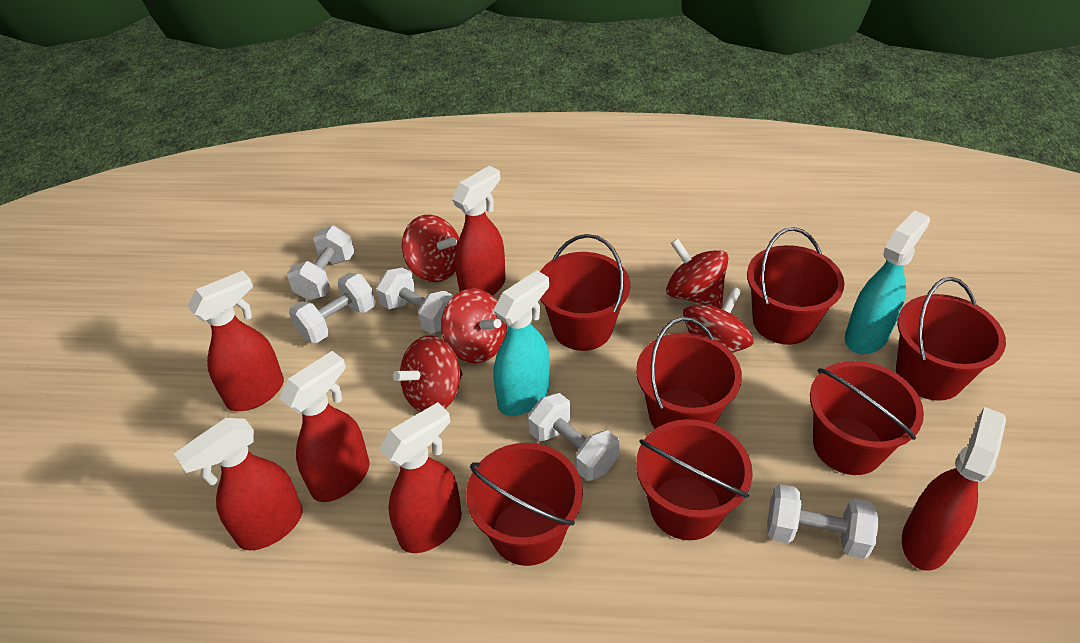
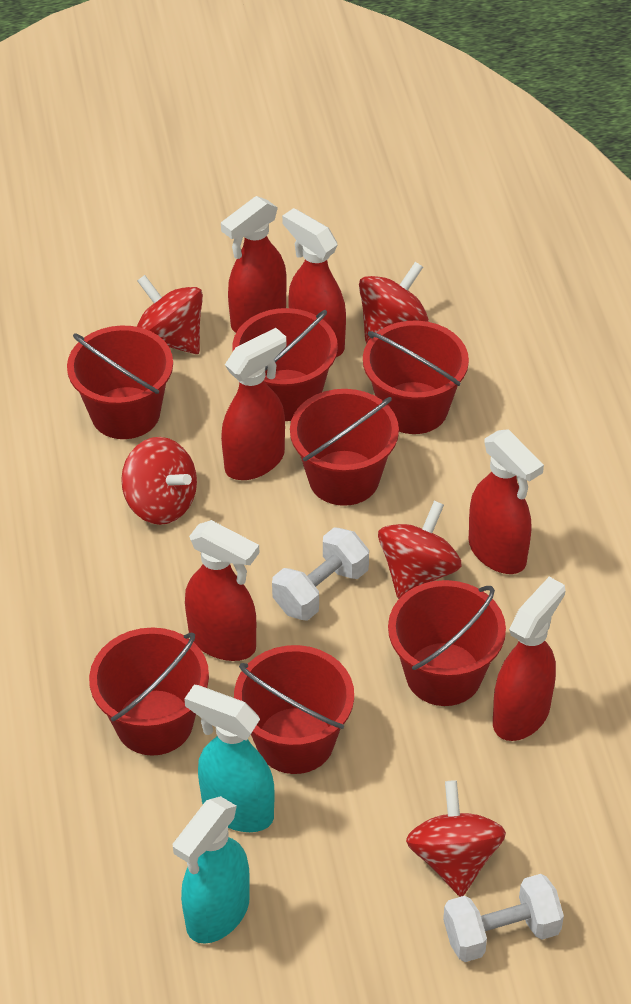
white dumbbell: [287,226,354,300] [289,273,376,343] [376,268,454,334] [528,393,620,481] [767,484,879,559] = 5 -> [272,527,369,621] [443,874,564,962] = 2

